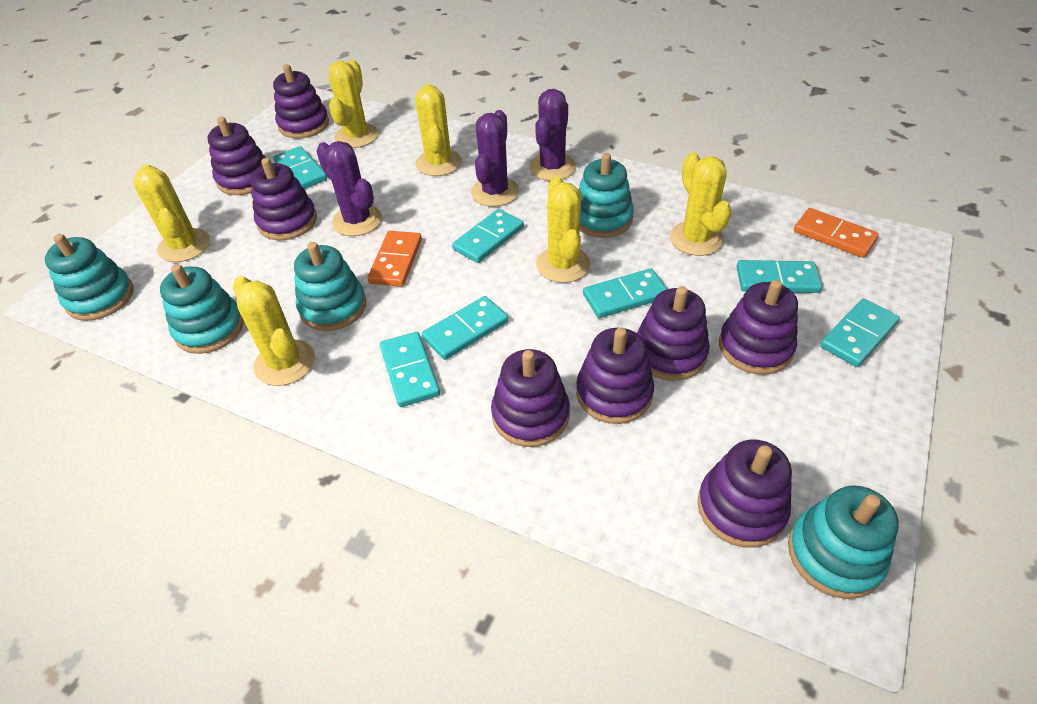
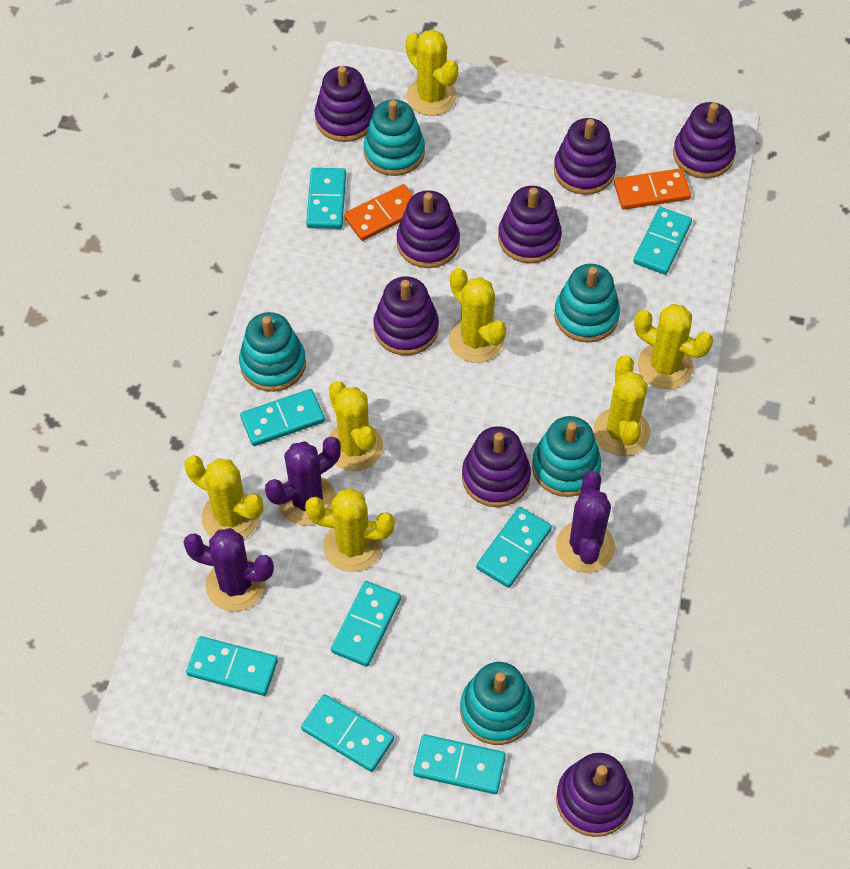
turquoise domino: [273,146,327,189] [380,332,440,407] [422,296,508,360] [452,209,524,263] [583,268,667,318] [737,260,822,293] [820,298,900,367] = 7 -> [186,636,278,696] [240,389,325,446] [301,694,394,772] [306,168,346,229] [331,581,401,667] [413,734,506,794] [476,507,552,588] [633,207,692,275] = 8
yellow cactus: [133,164,210,262] [233,276,315,386] [329,60,378,148] [415,84,462,176] [536,176,591,283] [670,152,732,256] = 6 -> [185,455,263,539] [305,488,395,572] [329,381,383,471] [406,30,458,115] [449,268,506,363] [593,355,650,456] [634,304,713,389] = 7

